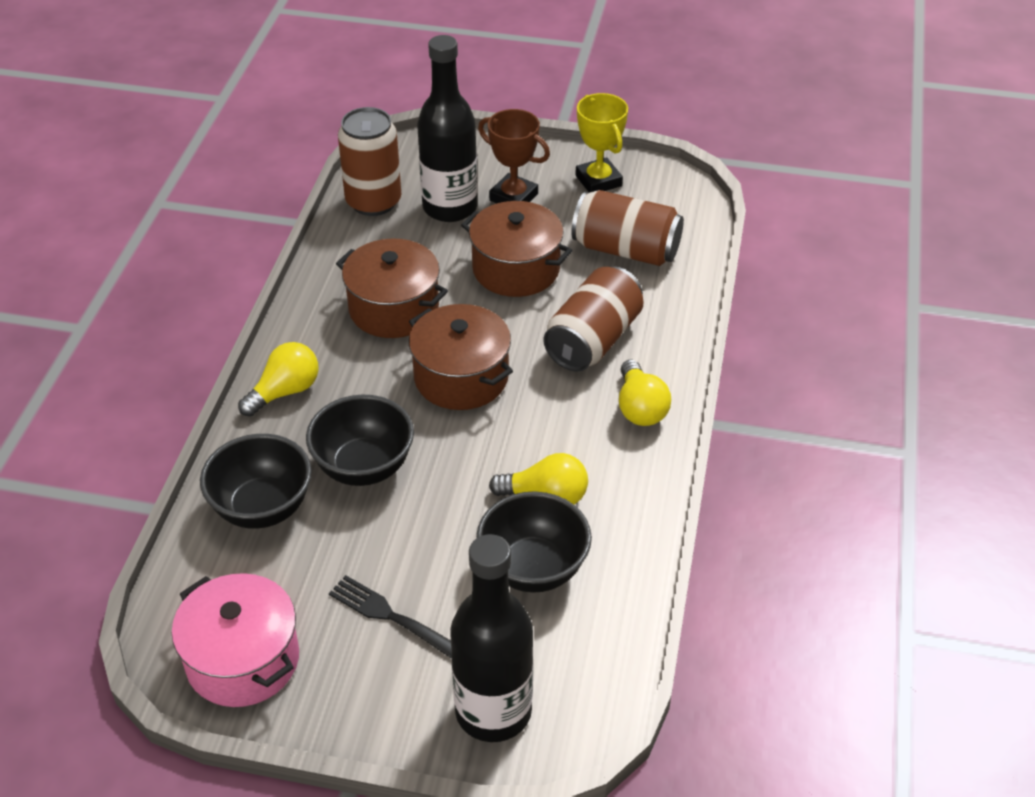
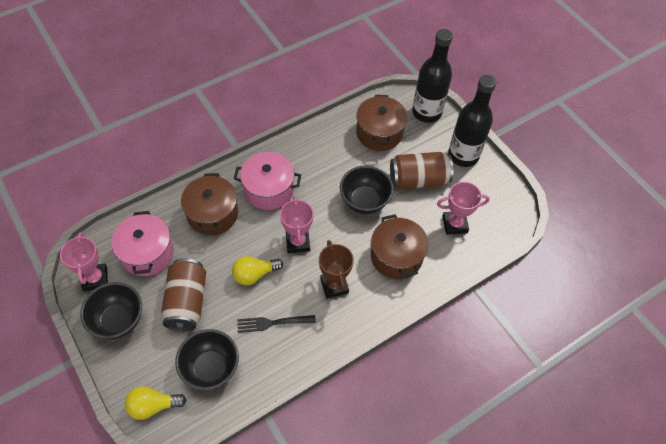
brown can: [338,107,401,216] [543,266,644,372] [571,190,684,266] = 3 -> [161,258,206,331] [390,152,453,189] = 2
pink pot: [172,573,299,707] = 1 -> [111,211,174,276] [234,152,301,210] = 2
pink trophy: none = 0 -> [60,232,108,291] [280,196,314,253] [437,182,489,235] = 3
yellow light bulb: [238,342,319,417] [489,453,588,504] [619,360,671,426] = 3 -> [125,386,187,420] [232,256,283,285] = 2
yellow trophy: [575,93,628,193] = 1 -> none = 0

